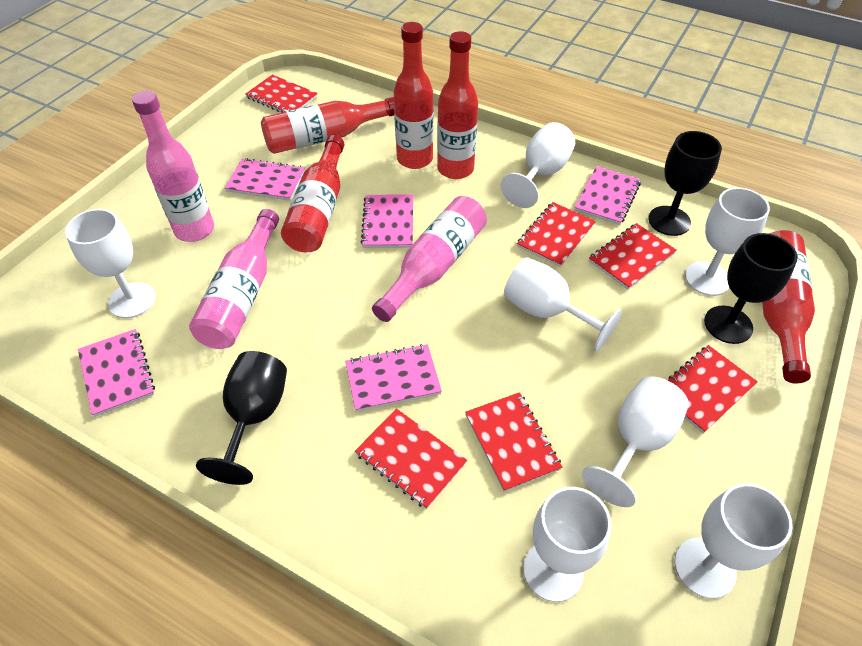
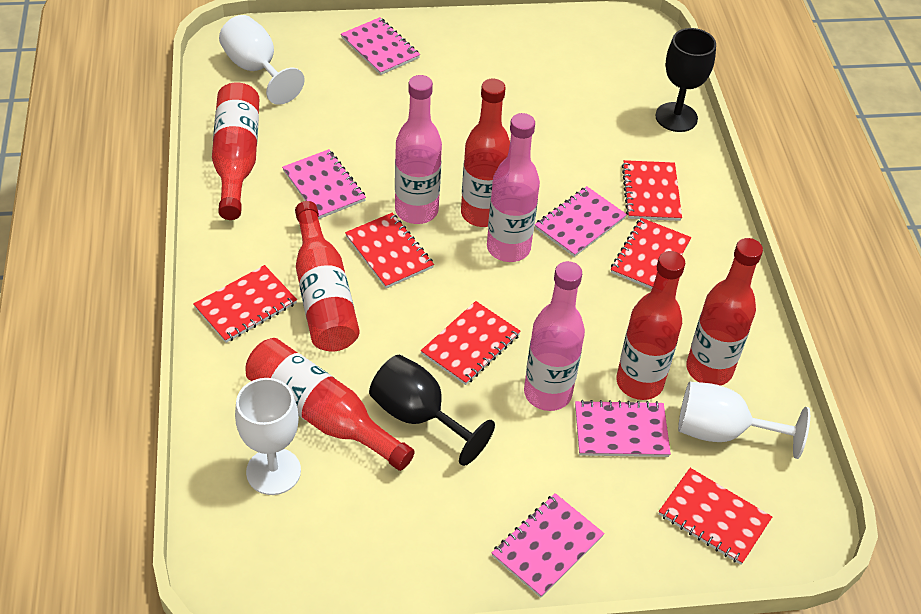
black goblet: [196,351,287,485] [648,131,722,236] [704,233,798,344] = 3 -> [369,355,495,466] [655,28,716,132] = 2
red bottle: [261,97,394,154] [281,135,344,252] [394,22,434,169] [437,31,478,179] [762,230,815,384] = 5 -> [212,83,259,220] [246,338,415,471] [295,201,359,352] [461,79,510,227] [616,251,685,400] [686,238,763,385] = 6
white goblet: [65,209,156,318] [501,122,575,208] [504,257,622,352] [523,487,611,602] [582,376,689,507] [674,483,793,599] [685,187,770,296] = 7 -> [219,15,305,105] [235,378,301,495] [678,382,810,459] = 3

